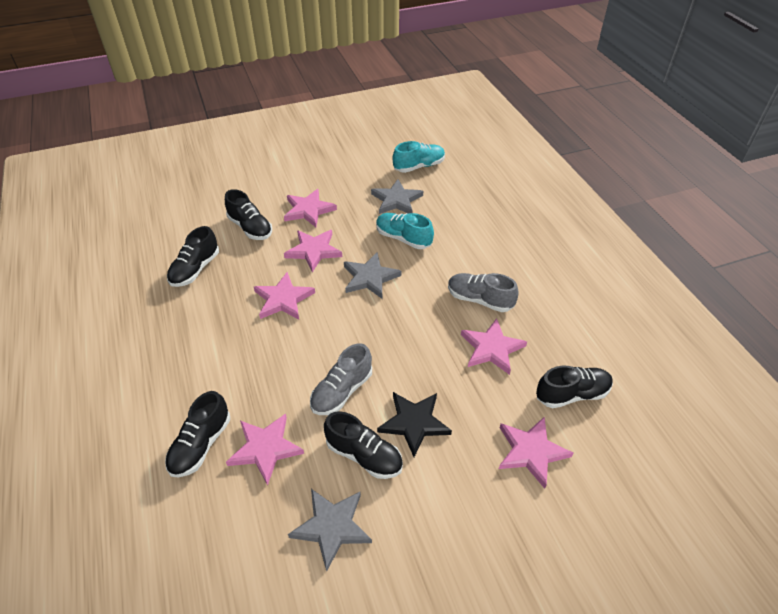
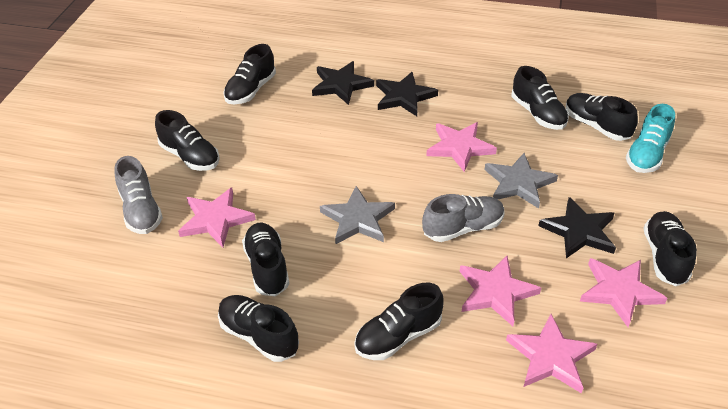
black shoe: [165,391,230,477] [167,226,219,287] [225,189,272,240] [324,411,403,479] [536,366,613,408] = 5 -> [155,110,220,171] [218,295,299,362] [223,44,276,104] [242,223,289,296] [354,283,443,360] [512,66,569,130] [566,93,638,141] [644,211,697,286] = 8
black star: [377,392,452,457] = 1 -> [312,61,374,105] [376,72,438,116] [538,197,616,258] = 3
grey star: [288,489,372,572] [344,253,401,299] [371,179,423,214] = 3 -> [320,186,395,244] [484,153,558,208] = 2
pink star: [226,414,304,485] [254,272,315,320] [284,189,337,227] [284,230,342,272] [461,318,527,375] [499,417,573,489] = 6 -> [178,188,256,248] [426,122,497,172] [460,256,541,326] [506,314,597,393] [580,258,667,327] = 5
turquoise shoe: [376,213,434,249] [393,141,445,173] = 2 -> [626,104,675,173] = 1

